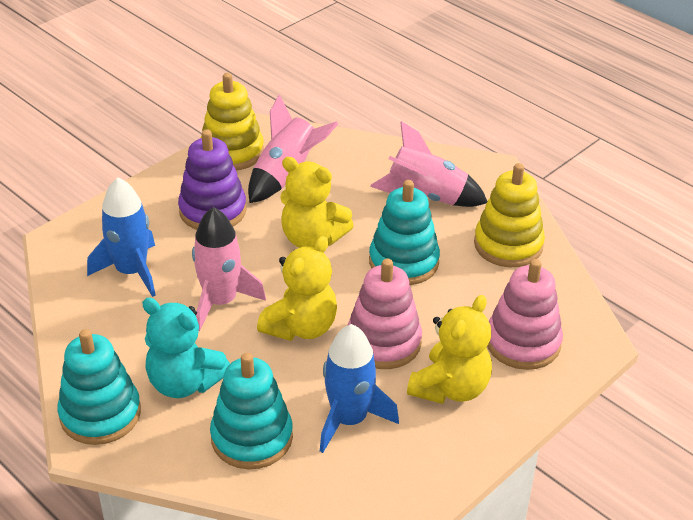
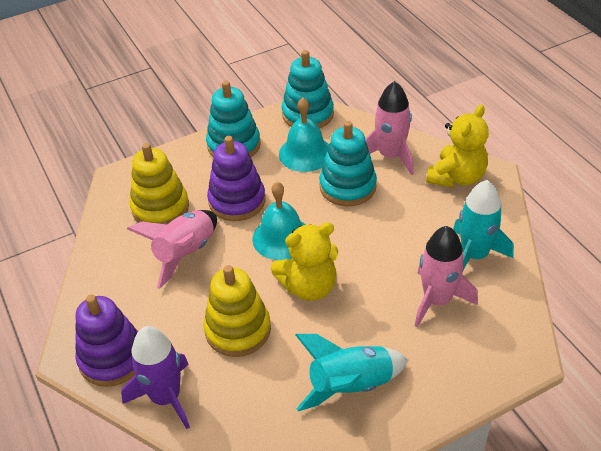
blue rocket: [87,177,156,297] [320,324,399,453] = 2 -> none = 0
pink stacking toy: [347,258,422,369] [487,259,563,370] = 2 -> none = 0
purple rocket: none = 0 -> [121,326,190,429] = 1
purple stacking toy: [178,130,247,230] = 1 -> [75,294,138,387] [207,136,266,221] = 2
turquoise bell: none = 0 -> [252,182,306,260] [279,98,329,172] = 2
turquoise rocket: none = 0 -> [296,334,408,411] [453,180,514,270] = 2
turquoise teddy bear: [142,298,230,398] = 1 -> none = 0
yellow teddy bear: [257,236,337,341] [280,157,354,248] [407,295,492,404] = 3 -> [271,222,338,301] [426,104,489,188] = 2

